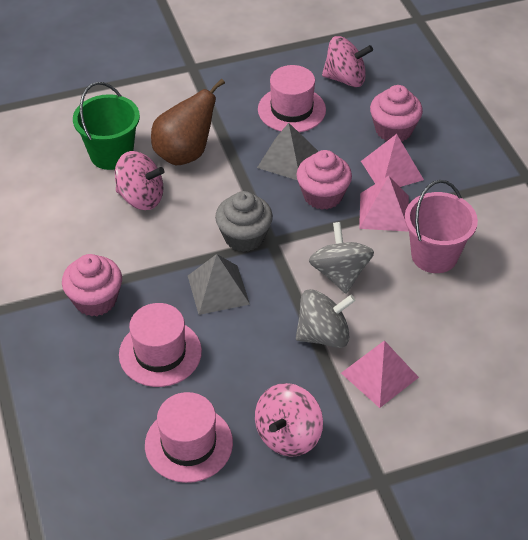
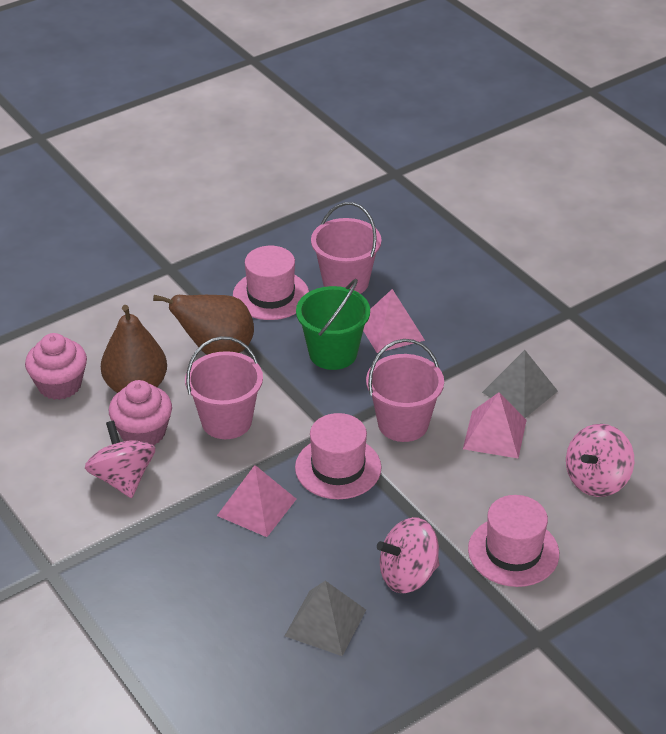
brown pear: [151,79,225,165] = 1 -> [101,305,167,393] [153,295,254,355] = 2
grey cupcake: [215,191,273,252] = 1 -> none = 0
grey spinning top: [296,289,356,348] [309,222,374,294] = 2 -> none = 0
pink bucket: [405,180,478,273] = 1 -> [185,336,263,439] [311,202,381,294] [366,339,444,442] = 3
pink cupcake: [62,254,122,317] [296,150,352,210] [370,85,423,141] = 3 -> [25,333,87,400] [109,380,172,446] = 2

